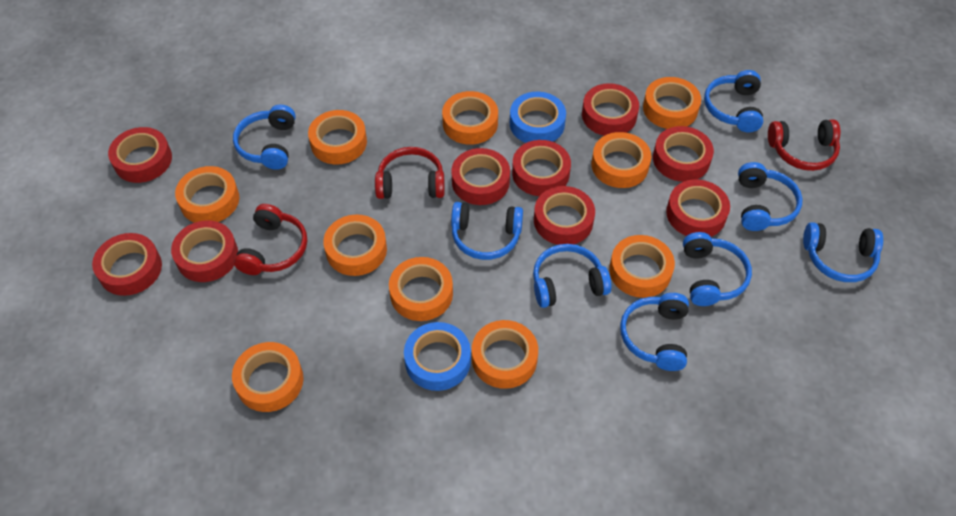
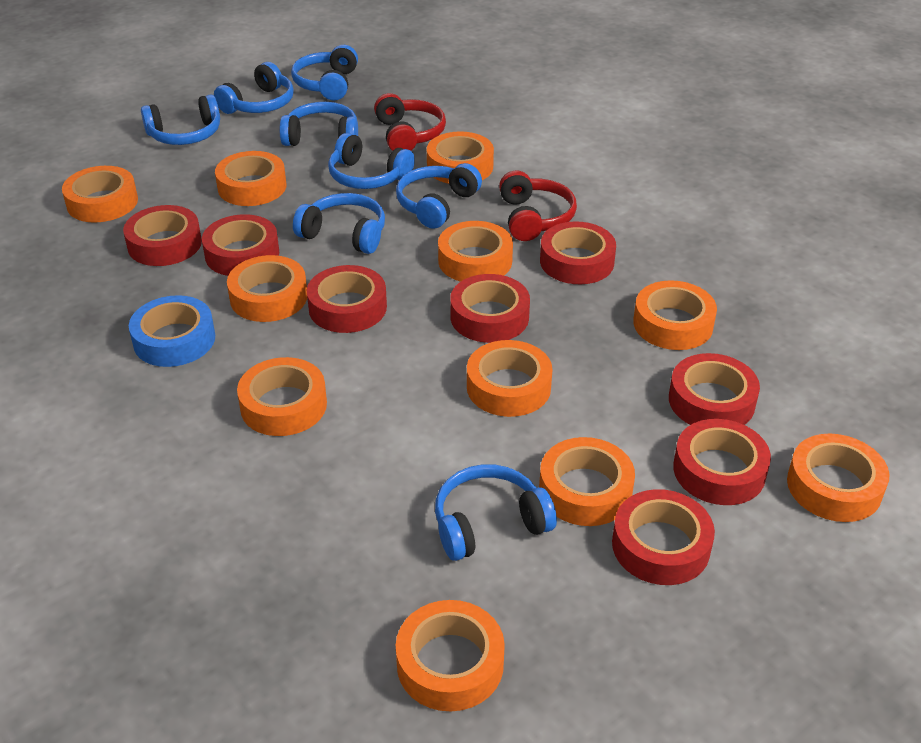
blue tape: [404,322,471,391] [510,92,566,143] = 2 -> [129,295,215,367] = 1
orange tape: [175,166,240,223] [232,342,304,412] [308,110,367,165] [323,215,387,276] [389,257,453,321] [442,91,498,145] [472,320,538,389] [591,132,651,188] [609,235,675,298] [643,77,701,129] = 10 -> [62,166,138,222] [215,151,286,206] [227,255,307,322] [237,357,327,436] [396,600,505,711] [427,131,494,184] [438,221,513,282] [467,340,553,417] [539,437,635,526] [633,280,717,350] [787,434,889,522] = 11
red headphones: [234,204,307,275] [375,147,445,199] [768,119,840,171] = 3 -> [374,93,446,151] [499,170,577,241] = 2
red tape: [92,233,162,296] [108,127,172,183] [171,220,238,282] [452,148,510,205] [512,140,571,196] [534,186,595,245] [582,83,639,136] [653,126,714,182] [666,179,730,237] = 9 -> [123,205,202,266] [202,214,279,276] [307,265,387,333] [450,274,530,343] [540,221,616,284] [612,489,715,585] [669,353,760,425] [673,419,771,505] = 8

